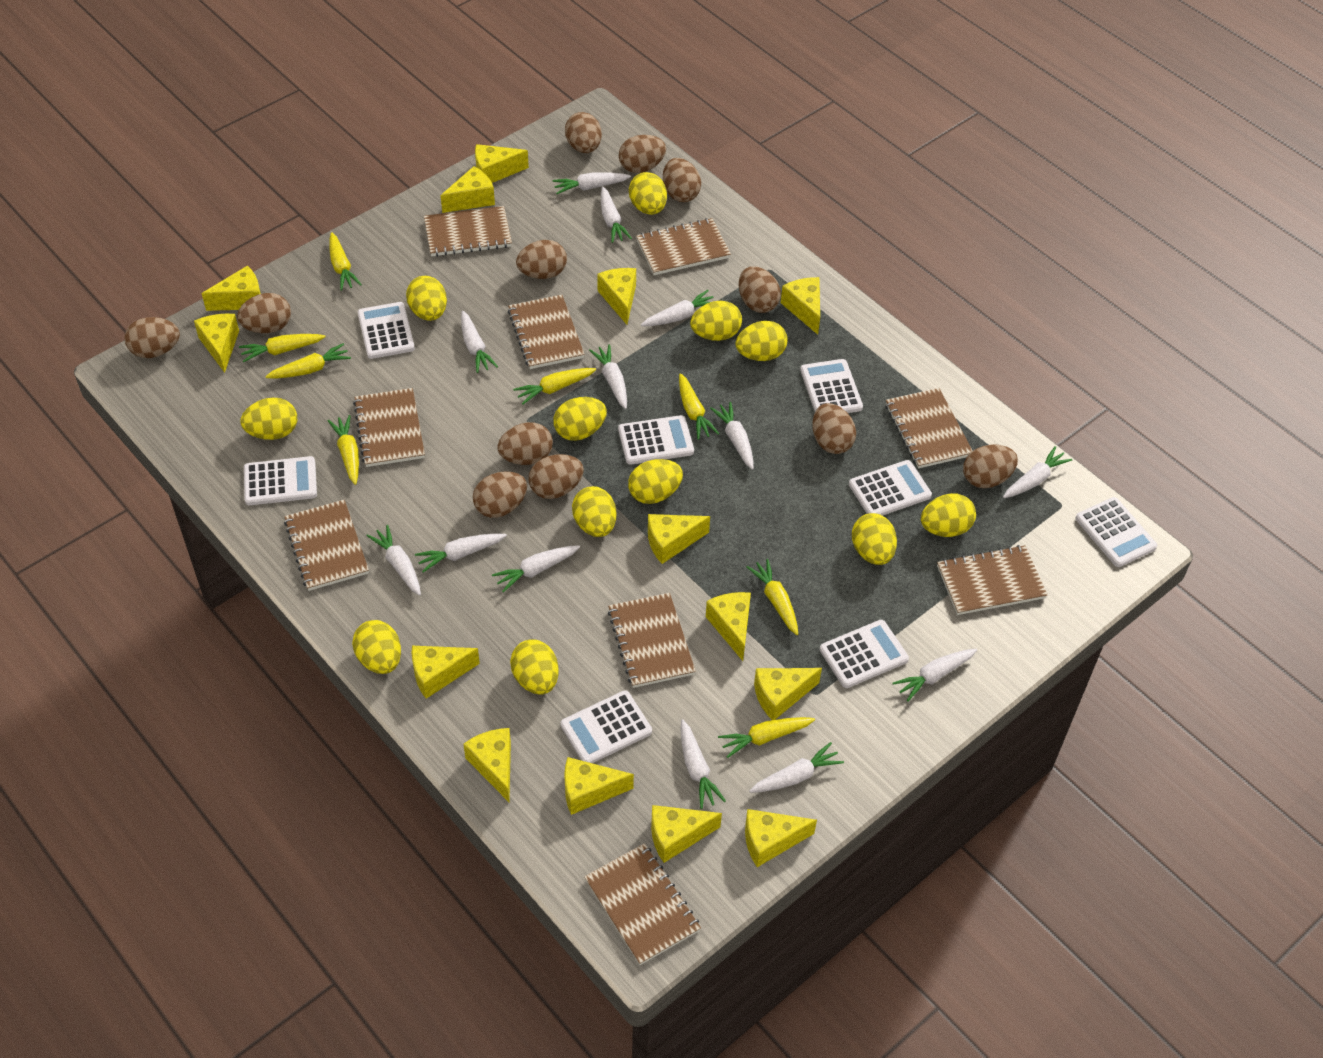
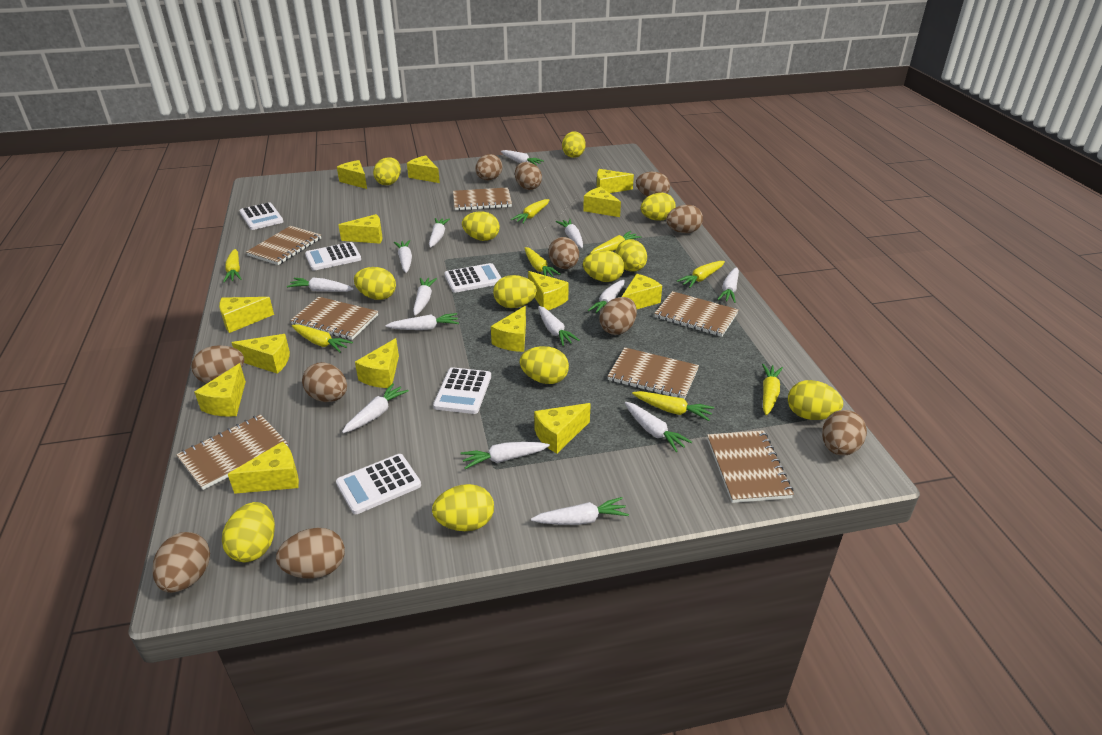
brown egg: [125,317,180,358] [237,293,291,333] [473,471,527,518] [497,422,553,465] [516,240,567,279] [528,454,584,499] [565,112,602,153] [619,135,666,173] [663,158,701,202] [739,266,781,313] [812,403,856,454] [963,445,1018,488] = 12 -> [152,532,210,593] [191,345,244,383] [276,528,345,579] [302,362,347,402] [475,154,502,180] [515,162,542,190] [548,237,579,269] [599,297,637,335] [636,172,670,197] [666,205,703,233] [822,410,867,456] = 11
brown notebook: [284,500,369,591] [353,388,425,467] [424,206,512,257] [508,295,585,369] [584,843,701,965] [608,593,696,688] [636,218,731,275] [886,388,973,469] [937,545,1048,615] = 9 -> [176,414,288,490] [246,226,321,265] [290,297,378,340] [453,187,512,211] [608,347,699,399] [654,291,739,337] [707,430,794,503] = 7
white calculator: [244,456,317,505] [358,302,415,359] [560,690,652,763] [618,415,694,465] [800,359,863,413] [820,620,909,688] [849,460,932,516] [1075,497,1157,567] = 8 -> [240,202,284,230] [305,242,361,271] [336,454,421,514] [433,367,491,414] [445,263,501,293] = 5
white carrot: [366,525,421,596] [415,533,507,572] [461,311,498,373] [492,545,580,592] [552,172,631,194] [589,344,627,409] [601,187,632,243] [641,290,714,326] [680,719,726,809] [710,402,754,470] [749,742,844,793] [892,649,977,702] [1003,446,1072,498] = 13 -> [287,277,354,292] [342,383,409,433] [386,313,459,330] [394,240,412,273] [413,278,437,316] [429,218,450,248] [461,442,550,469] [501,150,544,166] [531,497,629,525] [538,306,580,346] [556,219,583,248] [588,280,625,313] [625,402,692,452] [717,267,739,303] = 14

